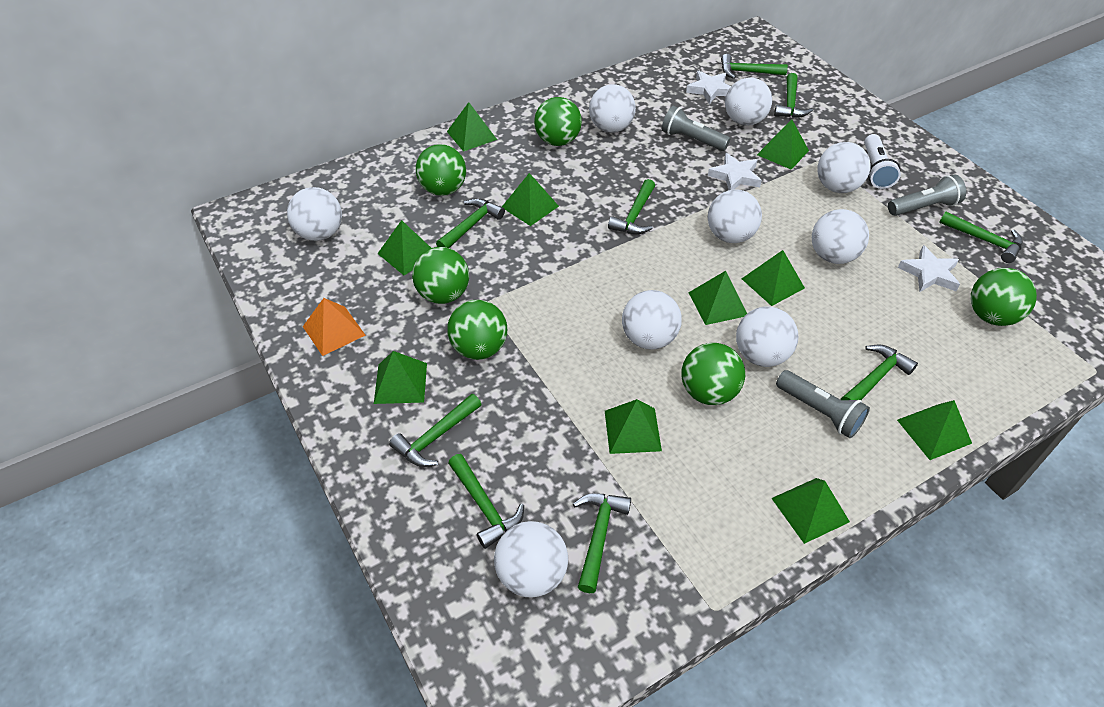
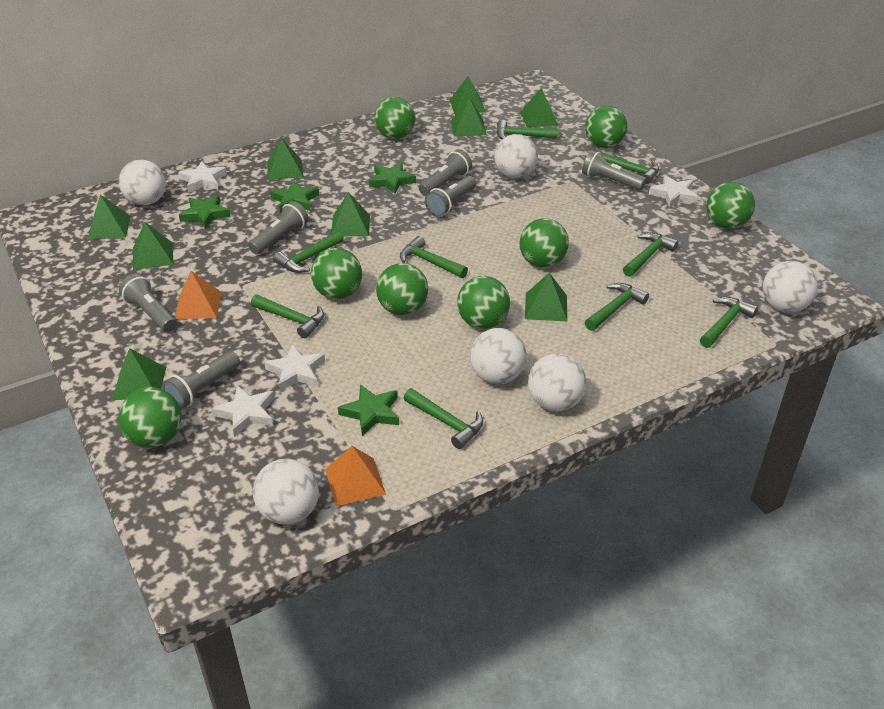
green ball: [412,247,469,304] [416,144,466,196] [447,300,507,360] [534,97,582,146] [681,343,745,405] [971,268,1037,326] = 6 -> [118,387,182,448] [311,248,362,299] [374,97,415,139] [376,263,428,315] [457,276,510,329] [520,218,569,268] [585,106,627,148] [706,182,755,229] = 8
green pyramid: [374,351,427,404] [377,220,431,275] [447,102,497,152] [502,173,559,226] [605,399,662,454] [688,271,747,325] [742,250,805,306] [757,119,809,170] [771,478,850,544] [897,400,972,460] = 10 -> [87,195,131,240] [112,348,166,400] [133,222,174,270] [267,138,304,180] [331,192,370,236] [450,76,486,115] [451,97,487,136] [520,88,558,127] [525,273,567,322] = 9
green star: none = 0 -> [179,195,231,229] [270,181,319,213] [338,385,399,436] [369,162,416,194] = 4
grey flashlight: [662,106,730,151] [776,370,870,438] [888,174,966,216] = 3 -> [119,274,177,332] [162,351,240,410] [248,201,309,254] [419,149,472,196] [425,176,476,217] [582,150,646,190] = 6
orange pyramid: [303,298,366,356] = 1 -> [175,271,222,319] [325,446,386,506] = 2
white ball: [287,187,342,241] [494,521,568,598] [589,84,636,133] [622,290,682,350] [708,190,762,243] [725,77,772,126] [736,306,798,367] [812,209,869,264] [817,142,871,193] = 9 -> [119,160,166,205] [253,459,319,524] [470,328,526,384] [494,134,538,178] [528,353,586,411] [763,261,818,313] = 6
white flashlight: [864,134,901,189] = 1 -> none = 0
white star: [686,71,731,104] [708,153,762,190] [898,245,960,292] = 3 -> [178,161,227,193] [212,385,274,437] [264,344,325,391] [649,175,698,208] = 4

